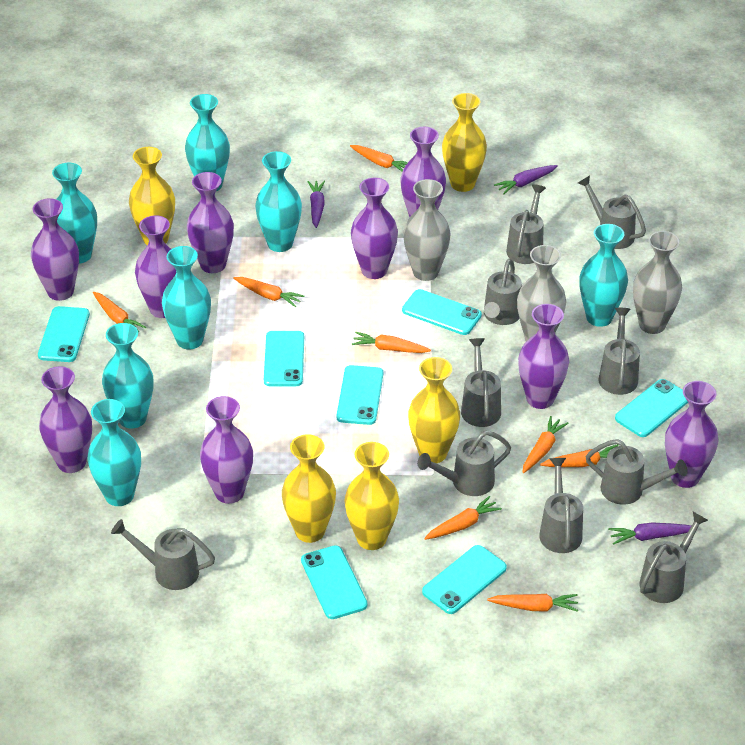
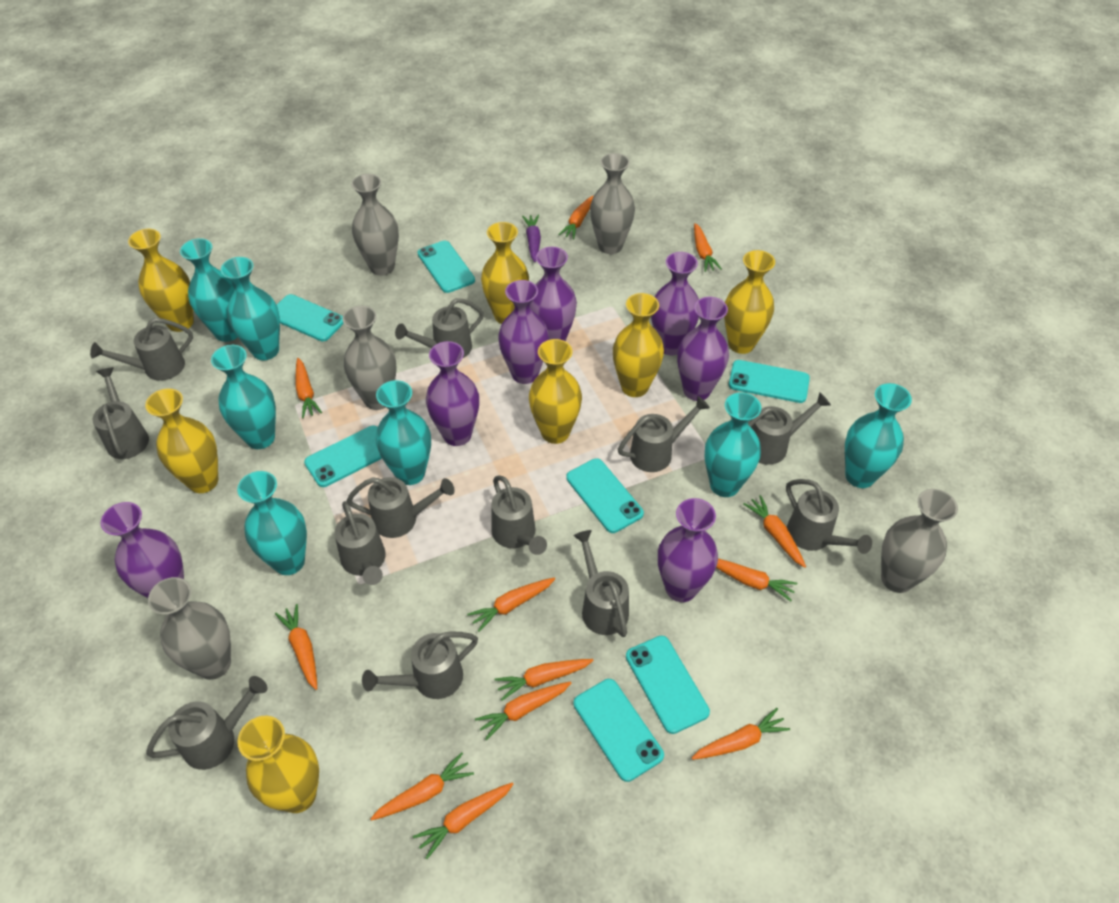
grey vase: [403,179,451,281] [517,245,566,342] [633,231,682,334] = 3 -> [148,577,231,680] [342,306,397,410] [351,174,399,275] [590,153,635,254] [881,489,958,593] = 5
grey watering can: [111,519,215,590] [418,431,511,496] [461,338,501,427] [484,259,522,325] [506,184,546,264] [539,458,583,553] [578,175,646,249] [586,439,688,505] [598,308,640,395] [640,512,708,603] = 10 -> [90,318,193,381] [93,367,149,459] [146,676,267,770] [334,501,386,585] [347,477,455,538] [362,631,478,699] [395,298,484,358] [491,475,547,555] [573,530,629,637] [618,396,710,472] [748,392,831,465] [786,479,872,554] = 12
orange carrot: [93,292,146,332] [233,277,304,307] [350,145,408,172] [352,332,431,353] [424,496,502,540] [487,594,578,612] [522,416,569,473] [540,444,619,467] = 8 -> [275,604,317,690] [296,358,322,418] [370,752,474,821] [413,782,513,859] [467,577,555,632] [475,682,571,740] [494,659,594,700] [558,196,593,239] [692,708,790,760] [694,223,722,272] [716,559,797,601] [743,495,806,568] = 12
purple carrot: [307,180,325,228] [494,165,558,194] [608,522,691,545] = 3 -> [522,215,541,262] = 1
purple vase: [31,198,79,301] [39,366,92,473] [135,215,176,318] [187,172,234,273] [200,396,253,504] [351,178,398,279] [400,127,446,218] [518,304,569,409] [665,381,719,488] = 9 -> [101,502,184,598] [426,341,479,446] [498,280,549,384] [530,247,577,341] [651,252,699,355] [658,498,718,602] [677,297,729,401] = 7
yellow vase: [129,147,175,245] [282,434,336,543] [344,442,399,550] [408,357,460,463] [442,93,487,192] = 5 -> [128,229,194,332] [145,388,218,493] [237,716,319,813] [481,222,529,324] [529,339,582,444] [613,293,664,397] [724,250,775,354] = 7

